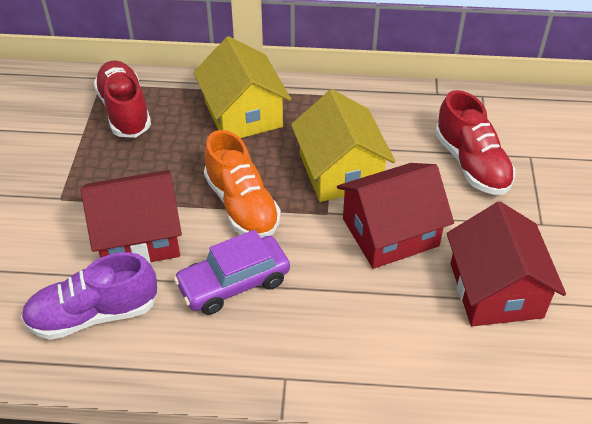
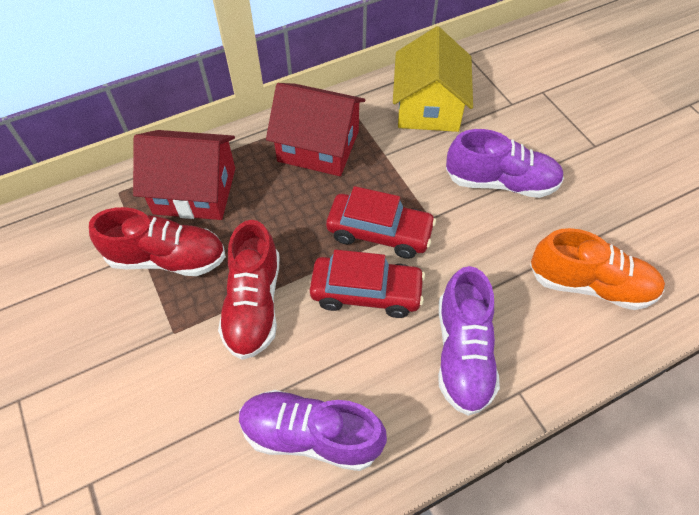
purple car: [173,230,290,315] = 1 -> none = 0
purple shoe: [21,252,157,340] = 1 -> [239,390,387,471] [438,266,500,416] [446,129,564,198] = 3
red car: none = 0 -> [310,250,425,318] [326,186,436,259] = 2
red house: [81,170,182,263] [337,163,454,269] [447,202,566,326] = 3 -> [133,130,235,220] [266,83,365,176] = 2
yellow house: [193,36,291,138] [291,89,395,202] = 2 -> [393,26,473,132] = 1

